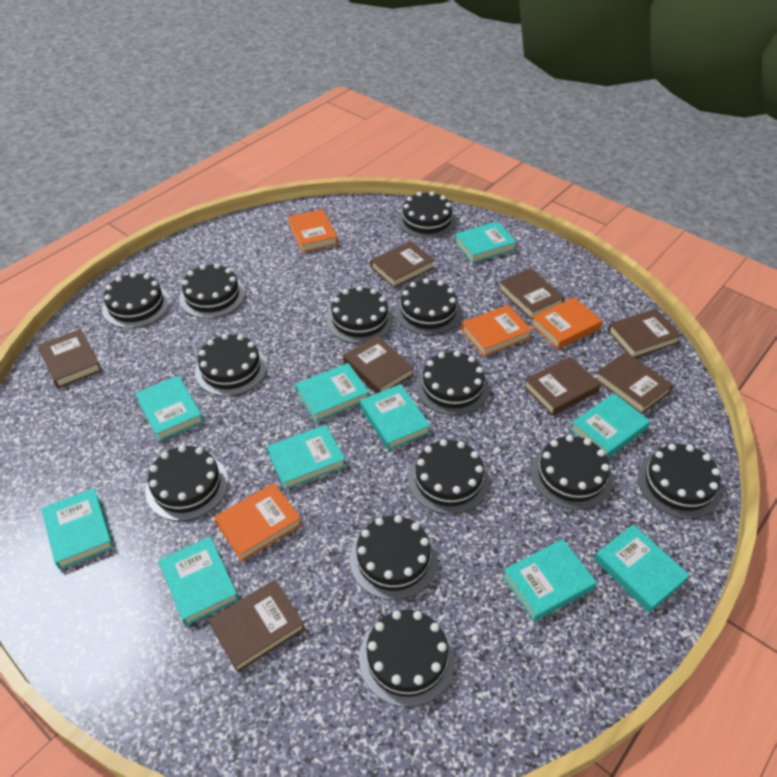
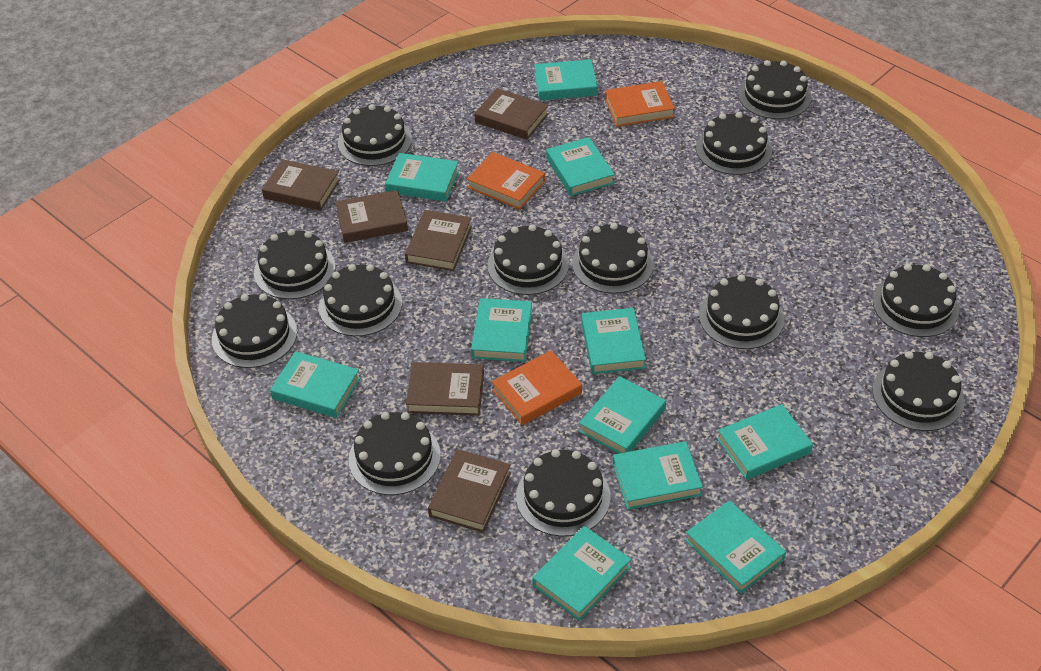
brown book: [38,329,102,388] [208,580,305,672] [343,336,414,394] [371,241,435,288] [498,268,565,320] [524,356,601,416] [596,352,673,414] [608,309,682,358] = 8 -> [262,159,340,211] [335,190,408,243] [405,210,472,271] [406,362,484,416] [428,449,511,533] [474,88,549,140] = 6
orange book: [214,483,302,561] [288,209,338,253] [461,305,532,356] [531,297,602,349] = 4 -> [467,152,545,210] [492,350,582,425] [605,81,675,127] = 3
turquoise book: [42,488,114,569] [135,375,204,441] [158,537,239,626] [267,425,346,490] [295,363,369,422] [360,384,431,450] [454,221,517,263] [502,539,597,622] [570,393,650,458] [594,525,690,613] = 10 -> [270,351,360,418] [385,153,459,201] [471,298,532,362] [532,526,632,621] [534,59,598,101] [546,137,615,196] [579,376,666,454] [581,308,646,374] [613,441,703,510] [685,500,786,593] [717,404,813,480] = 11

